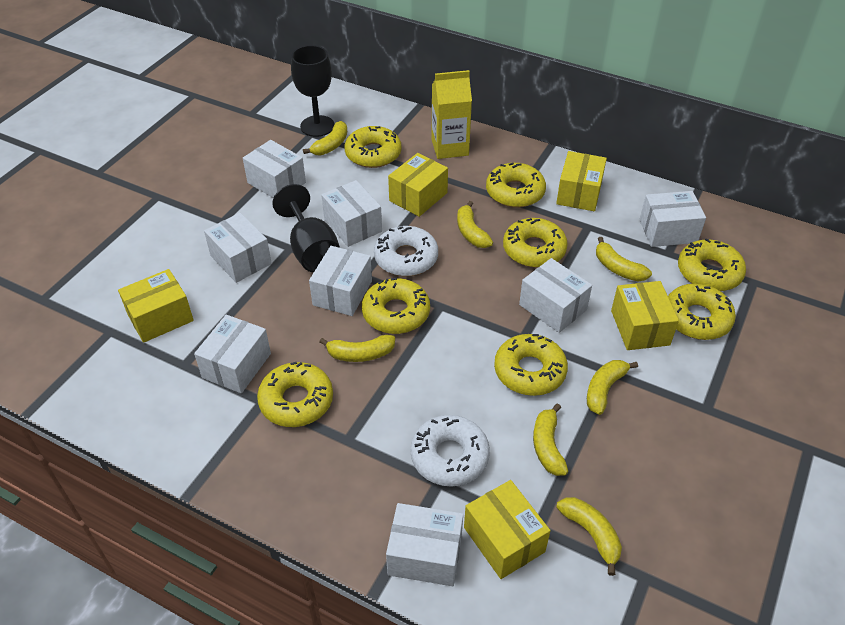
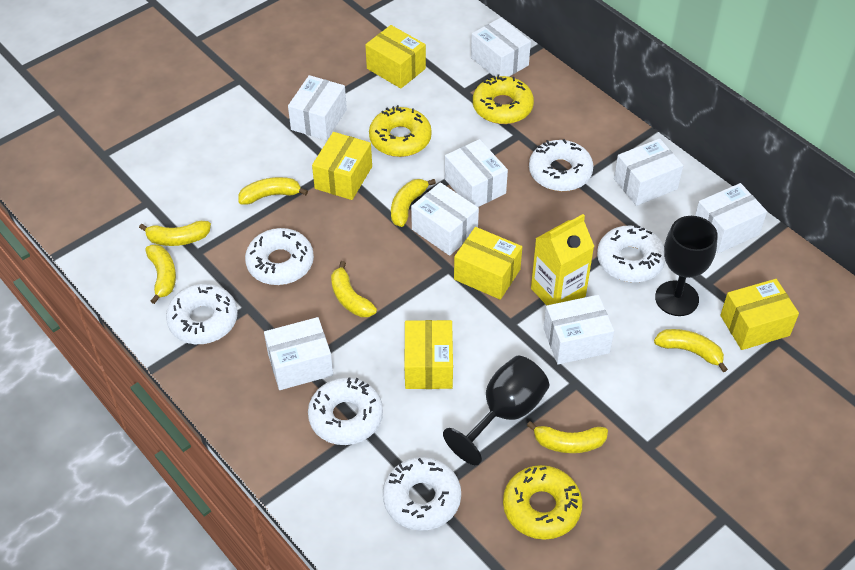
white donut: [374,226,438,276] [410,415,490,487] = 2 -> [166,284,238,344] [245,228,314,285] [308,377,383,445] [383,457,461,531] [529,139,593,191] [597,225,665,282] = 6
yellow donut: [257,362,333,427] [345,126,401,168] [362,278,430,334] [486,163,546,208] [494,334,568,396] [503,218,568,267] [668,284,736,340] [678,238,746,291] = 8 -> [369,105,432,157] [473,75,534,124] [503,465,582,540] = 3

